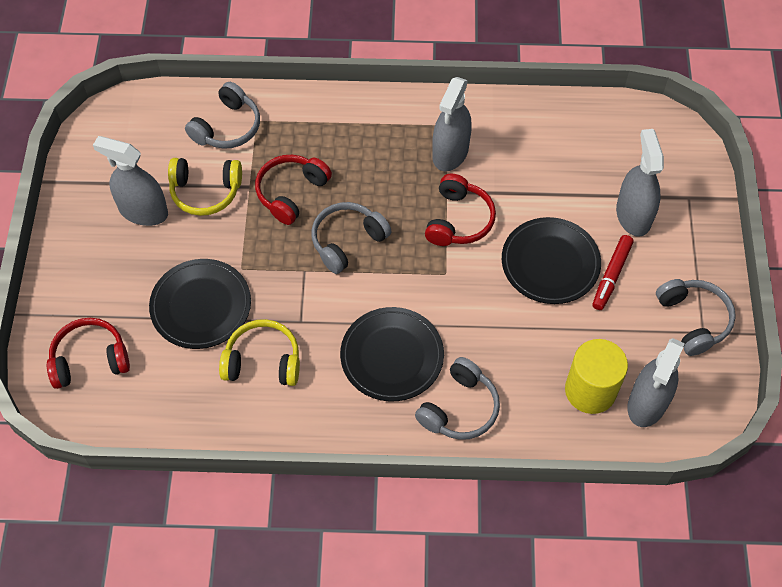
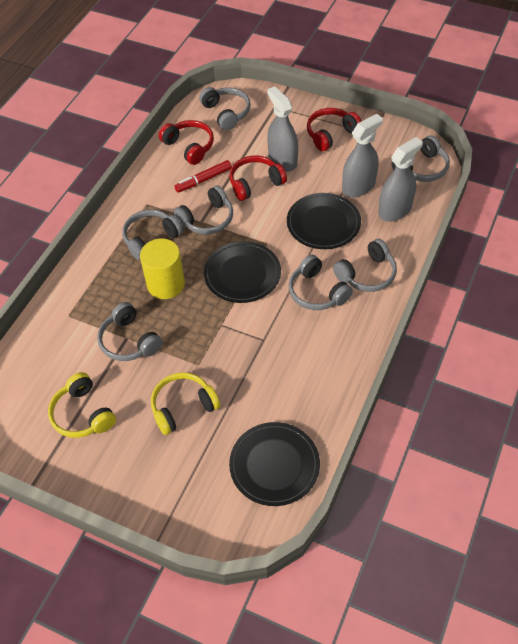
grey headphones: [185,82,260,149] [311,202,392,274] [415,357,500,440] [656,279,736,356] = 4 -> [97,302,163,361] [122,209,183,260] [174,185,233,235] [199,87,251,130] [289,255,353,310] [333,239,397,292] [392,135,450,182] = 7
grey spray bottle: [93,136,168,226] [432,77,472,171] [616,129,664,237] [628,338,685,427] = 4 -> [267,86,298,172] [342,114,383,197] [378,137,423,222] = 3

